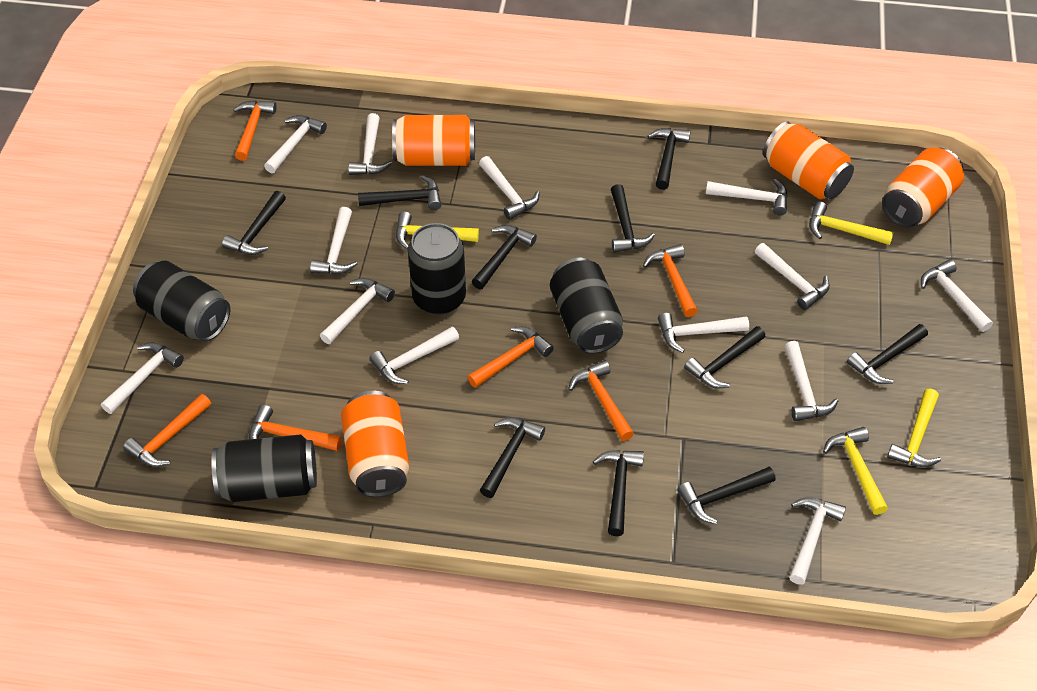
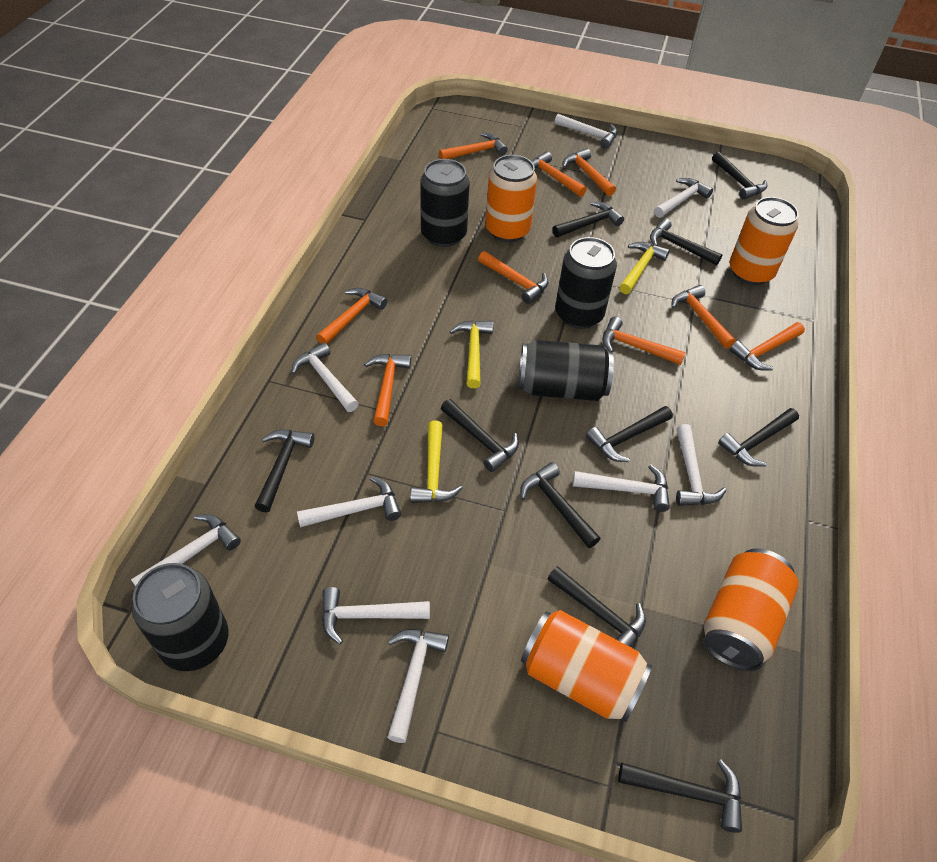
orange hammer: [123,394,211,467] [233,100,277,161] [249,405,342,451] [468,326,554,388] [568,360,634,441] [643,244,698,317] = 6 -> [316,288,388,344] [364,354,411,426] [439,133,508,159] [478,251,549,304] [531,151,587,197] [562,148,616,196] [602,317,686,365] [671,285,736,349] [730,322,805,371] = 9
white hammer: [101,342,184,414] [264,115,327,173] [310,207,357,275] [320,278,395,344] [348,113,392,175] [369,327,459,384] [479,156,540,220] [658,313,749,353] [706,178,788,216] [755,243,830,310] [785,341,838,421] [789,497,846,585] [921,259,993,332] = 13 -> [131,514,241,587] [291,342,359,412] [297,476,401,528] [322,587,430,644] [387,629,449,743] [555,114,617,149] [572,465,670,512] [654,178,713,218] [676,424,726,506] = 9
yellow hammer: [396,211,479,250] [809,201,894,245] [823,427,888,515] [887,389,941,467] = 4 -> [410,421,462,503] [449,320,494,388] [619,242,670,294] = 3

